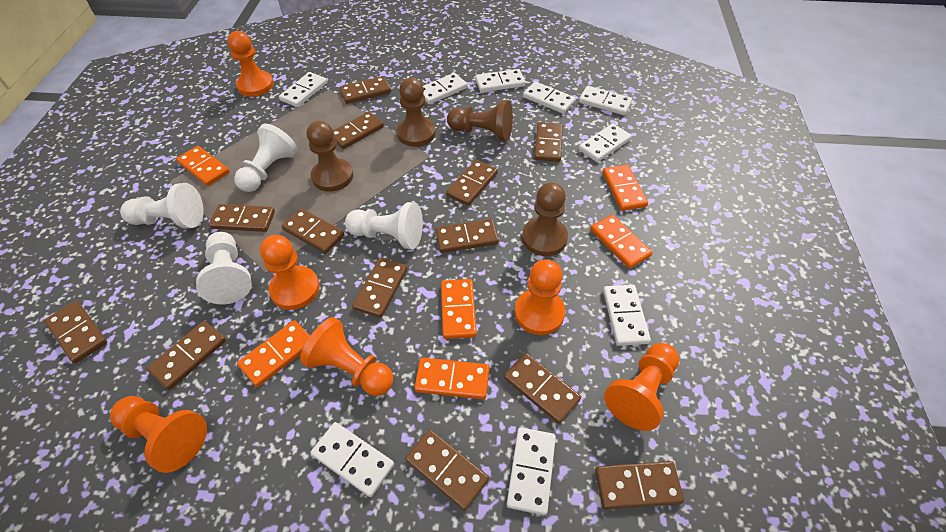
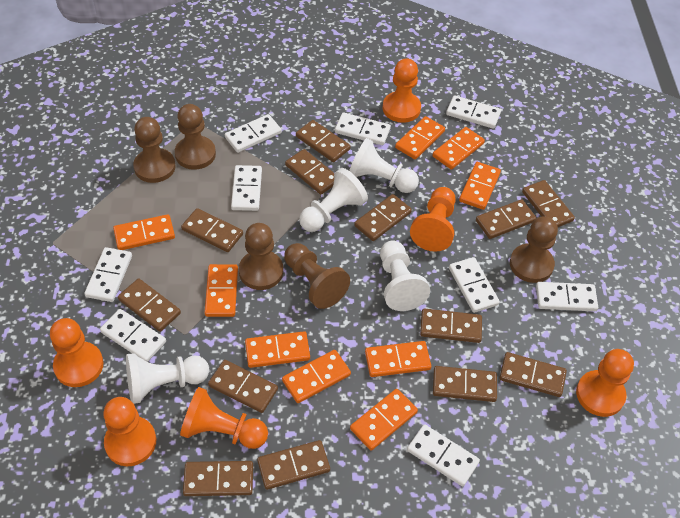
brown pawn: [307,121,353,192] [397,78,436,147] [447,100,513,141] [522,182,568,256] = 4 -> [133,117,176,183] [175,104,216,170] [239,223,283,290] [284,243,350,309] [510,216,558,283] = 5
orange domino: [176,146,230,186] [237,320,310,387] [414,357,489,399] [441,279,477,339] [590,215,653,268] [603,165,648,211] = 6 -> [113,214,175,250] [205,264,238,317] [245,331,310,368] [282,350,351,403] [350,389,418,451] [365,341,431,377] [395,116,445,159] [432,127,485,169] [459,162,501,210] = 9

